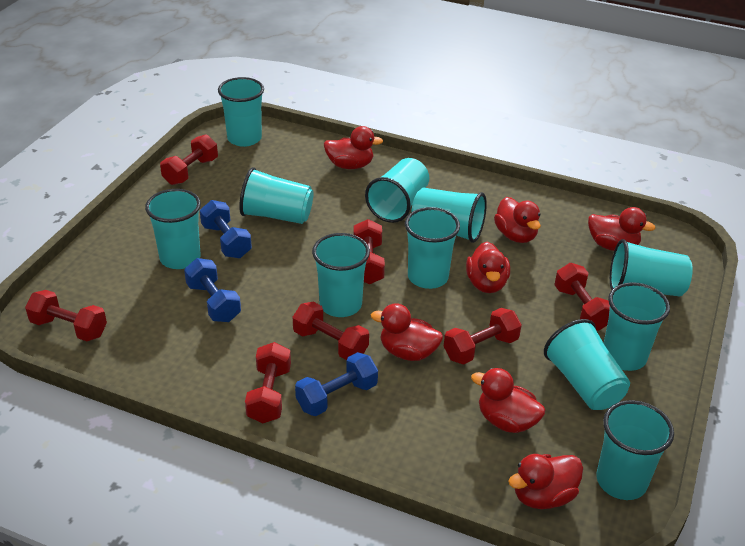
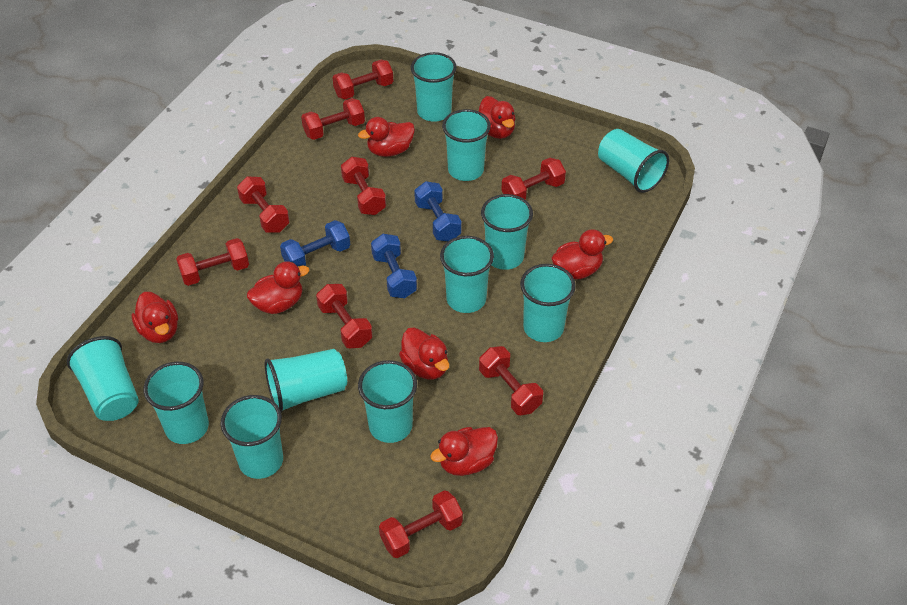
red dumbbell: [25,290,107,341] [160,135,218,185] [245,342,291,423] [293,302,369,360] [353,219,385,284] [444,308,522,365] [554,263,610,331] = 7 -> [176,238,249,286] [237,177,290,233] [301,98,365,140] [316,284,372,348] [333,60,393,99] [341,157,386,215] [379,490,463,558] [479,346,543,415] [501,158,566,200] = 9

